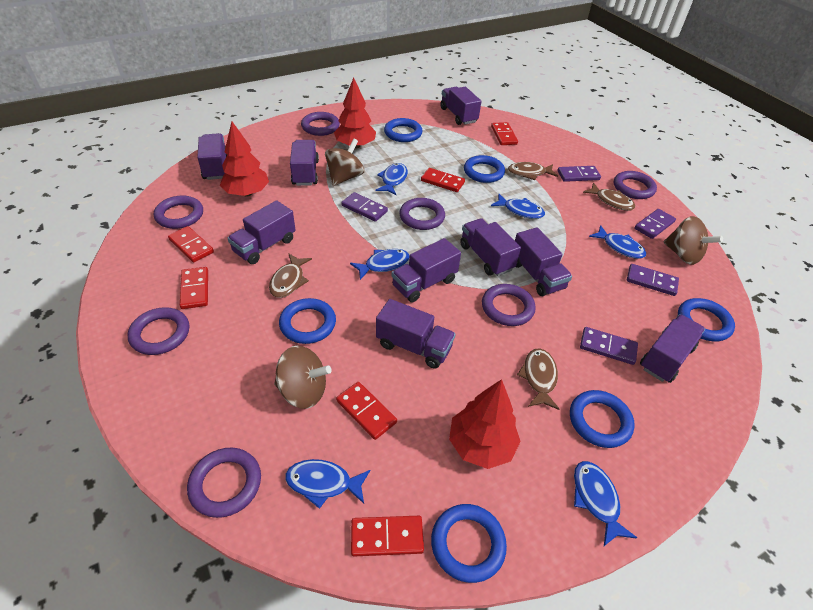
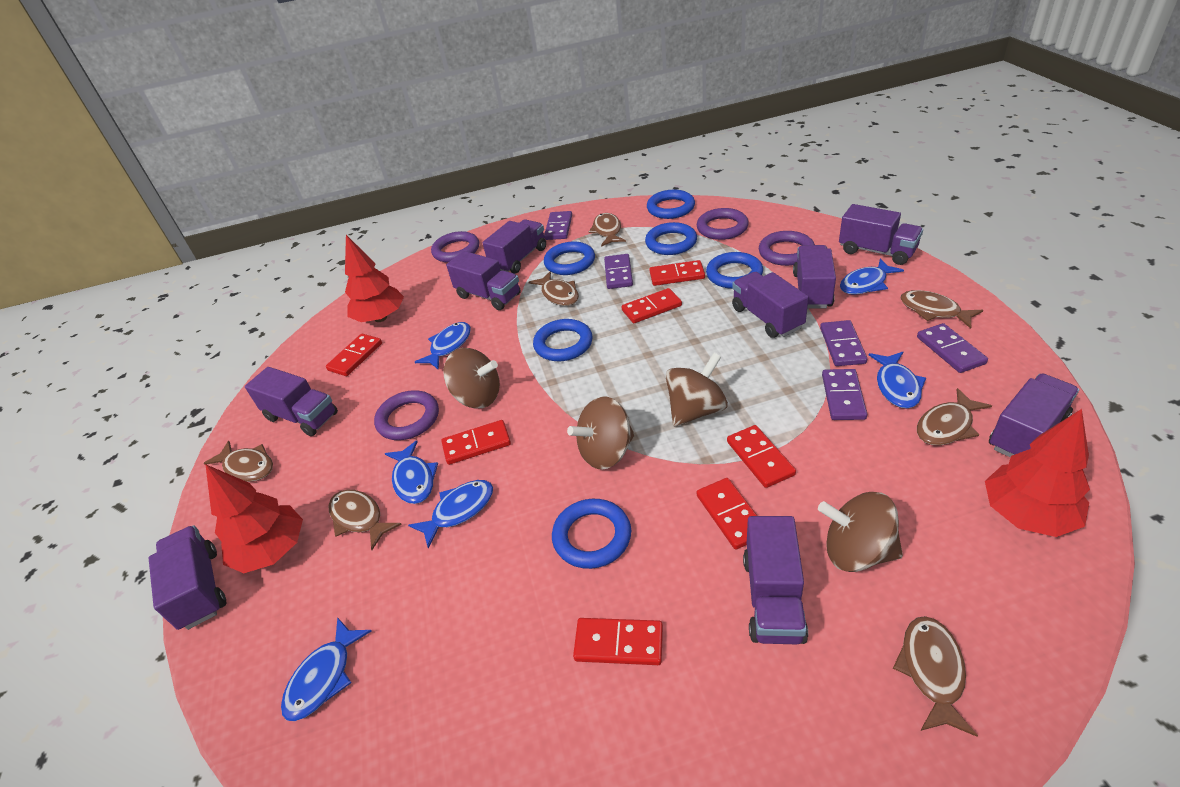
brown fish: [269,253,312,298] [508,162,558,180] [517,348,559,410] [583,182,635,211] = 4 -> [203,441,273,482] [329,490,402,550] [529,271,579,306] [589,213,626,247] [893,616,978,737] [900,290,983,329] [917,388,992,446] = 7
brown spinning top: [274,346,332,409] [325,139,364,186] [664,216,723,265] = 3 -> [443,348,500,408] [567,397,635,470] [666,353,728,427] [818,492,903,572] = 4
purple ring: [128,307,189,355] [154,195,203,229] [187,448,261,518] [301,112,340,136] [400,198,445,230] [482,284,536,326] [614,171,657,199] = 7 -> [374,390,439,440] [431,231,479,263] [697,208,749,240] [759,231,815,266] = 4
red domino: [168,226,214,262] [180,267,208,309] [336,382,397,440] [351,516,424,556] [421,168,465,192] [491,122,518,145] = 6 -> [326,334,382,376] [441,420,511,465] [573,618,663,665] [622,288,682,323] [649,260,705,286] [697,478,757,550] [727,425,796,488] = 7

